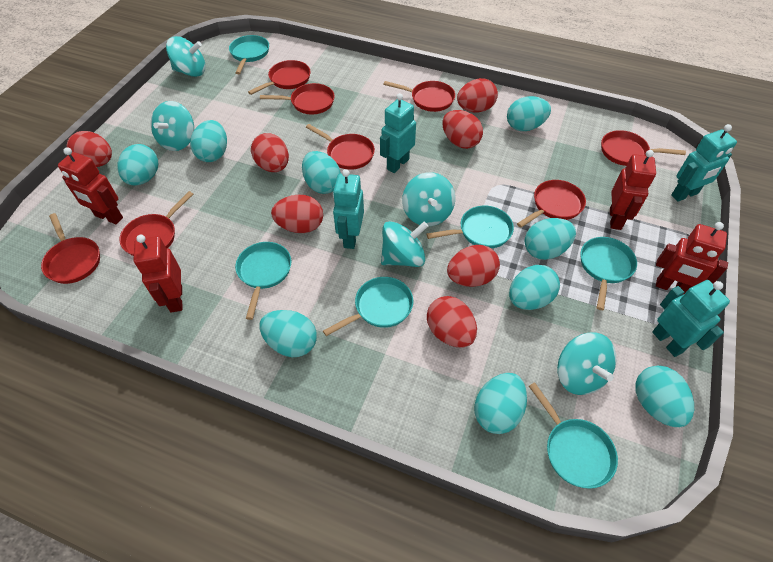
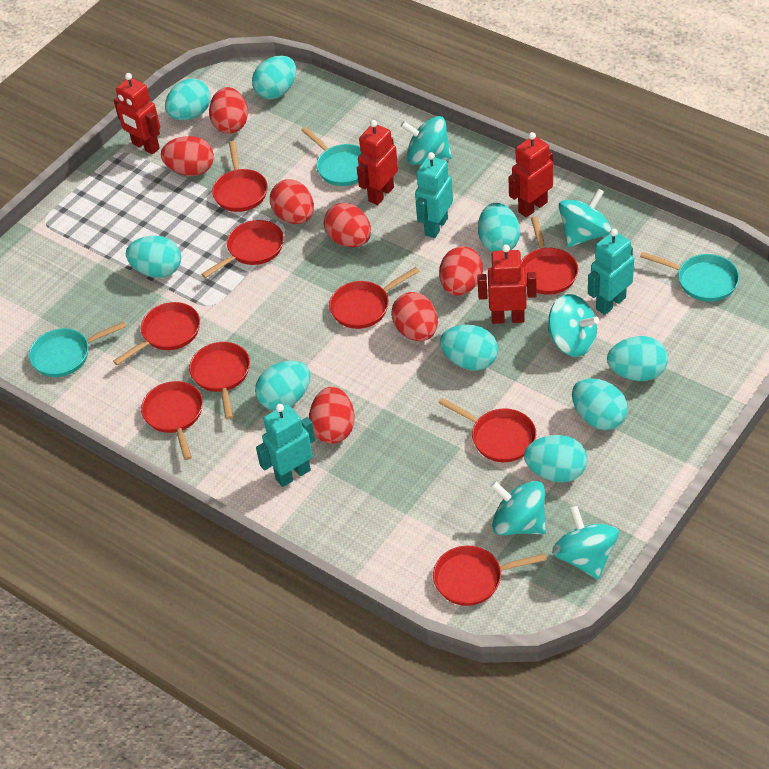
red pan: [41,213,100,284] [119,191,193,256] [248,60,311,95] [260,83,335,114] [306,124,375,170] [383,81,455,112] [517,180,586,228] [601,130,686,166] = 8 -> [113,302,200,365] [141,381,203,460] [189,342,250,420] [201,220,284,278] [212,141,268,212] [329,267,420,329] [433,546,547,606] [439,398,536,462] [521,216,578,295] = 9
turquoise pan: [229,35,269,74] [235,242,291,320] [323,277,413,336] [427,206,514,249] [529,382,618,489] [580,237,637,310] = 6 -> [29,322,126,377] [301,127,361,186] [640,251,739,302] = 3
turquoise robot: [333,169,364,249] [380,93,416,173] [652,280,730,357] [671,124,737,202] = 4 -> [256,404,315,487] [415,152,453,238] [588,229,634,315] = 3

